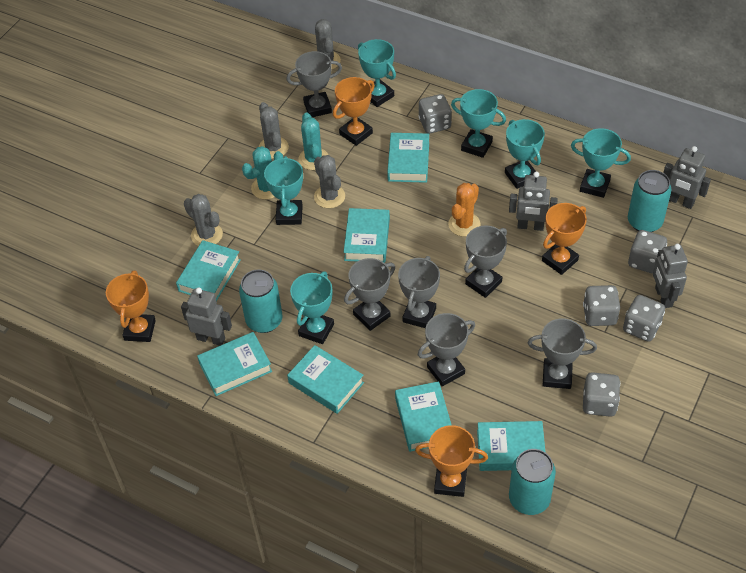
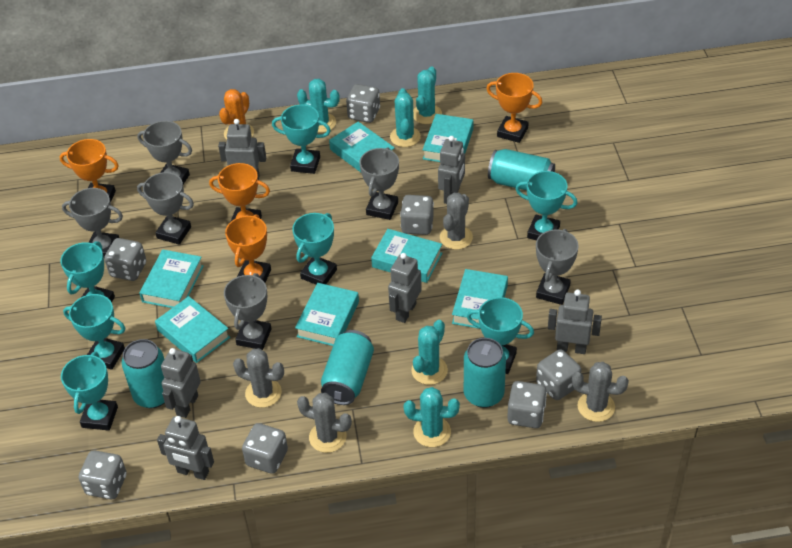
grey dice: [418,94,452,134] [583,285,620,326] [583,372,620,417] [623,295,665,342] [628,230,667,274] = 5 -> [79,450,127,499] [104,238,146,281] [242,423,288,474] [346,84,380,123] [400,195,434,235] [507,381,547,428] [536,349,581,400] = 7
grey robot: [181,288,232,346] [509,172,558,231] [653,244,688,308] [663,146,711,209] = 4 -> [157,416,214,480] [161,348,201,418] [218,119,266,180] [388,253,422,323] [438,136,465,204] [548,289,602,354] = 6
turquoise cactus: [242,146,283,199] [298,112,328,170] = 2 -> [297,79,340,133] [390,88,421,147] [404,387,460,447] [411,320,448,385] [413,66,442,124] = 5
turquoise can: [239,269,283,333] [509,449,556,515] [628,170,671,232] = 3 -> [122,339,165,409] [321,330,374,405] [464,338,506,408] [488,149,555,190] = 4
turquoise trophy: [264,156,303,225] [290,271,334,344] [358,39,396,107] [451,89,506,158] [505,119,545,189] [571,128,631,198] = 6 -> [60,241,115,303] [61,352,118,431] [63,294,125,370] [272,105,331,174] [292,213,337,285] [467,297,534,374] [516,171,577,241] = 7

